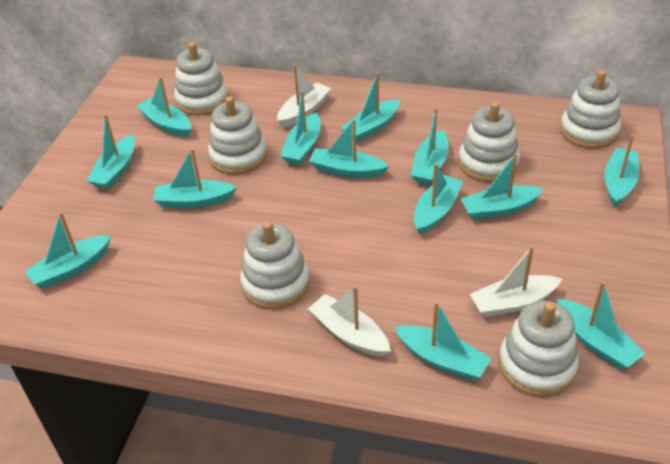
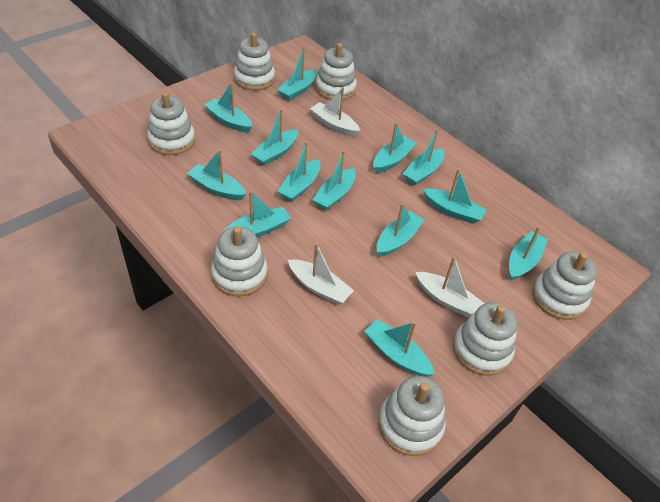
white stacking toy: [174,42,229,116] [208,96,267,175] [240,221,310,309] [458,102,520,182] [498,301,579,397] [560,70,621,149] = 6 -> [147,92,195,155] [211,226,268,297] [234,32,275,90] [316,43,357,100] [378,376,446,456] [453,302,517,376] [532,252,597,320] = 7

